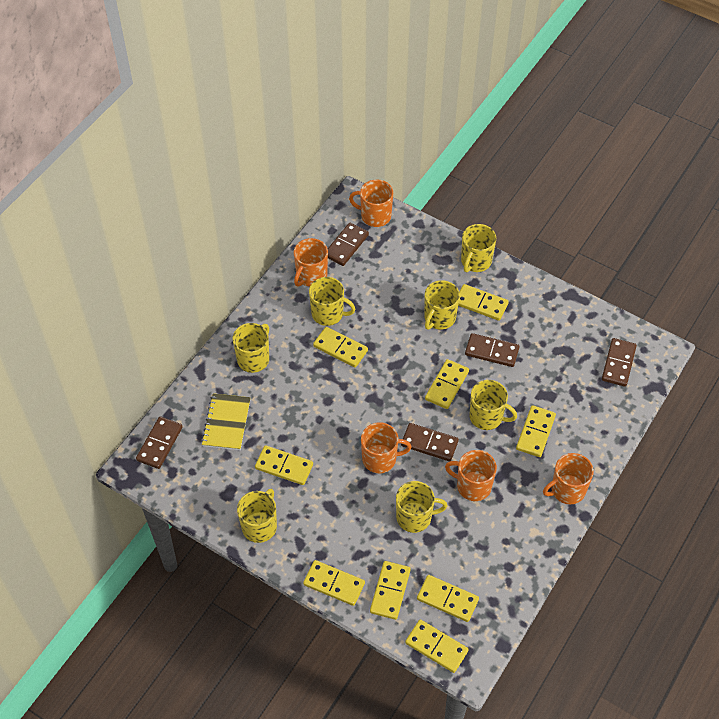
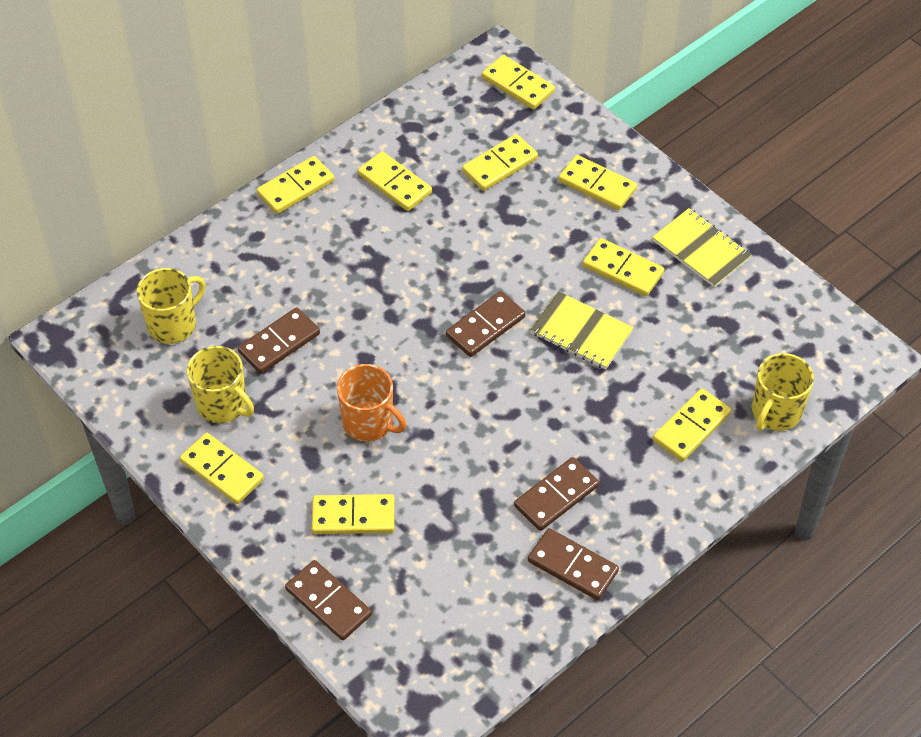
orange mug: [294,238,328,287] [349,179,393,227] [361,422,412,473] [445,450,497,501] [543,453,594,504] = 5 -> [337,364,406,442] = 1
yellow mug: [233,323,269,373] [237,489,277,543] [309,277,355,326] [396,481,447,533] [424,280,460,330] [461,224,496,272] [469,380,517,430] = 7 -> [137,268,205,344] [187,346,254,423] [752,353,814,431] = 3
yellow notebook: [201,393,251,450] = 1 -> [530,291,634,369] [652,208,752,288] = 2

